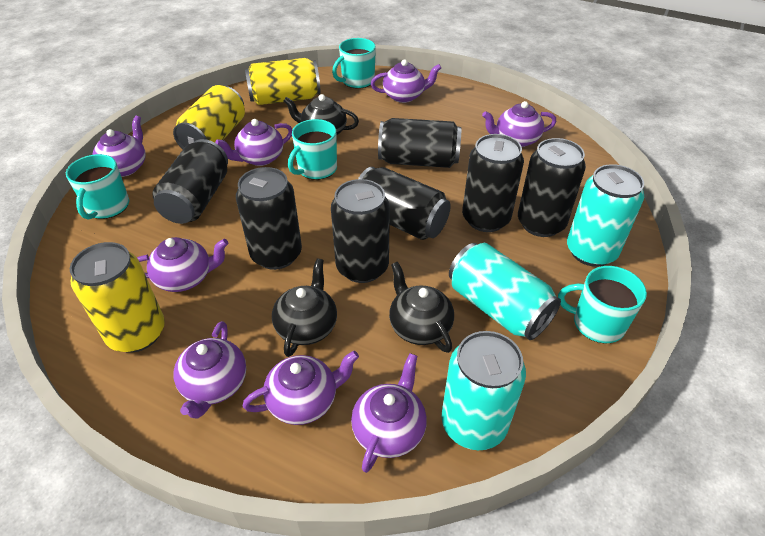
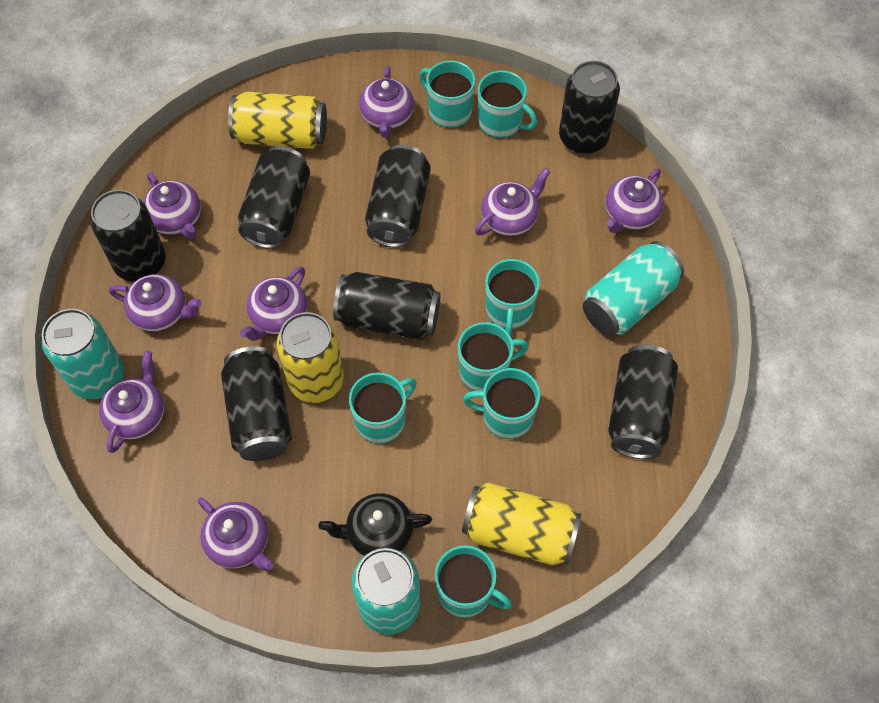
black teapot: [272,258,337,357] [284,94,359,135] [389,262,454,353] = 3 -> [319,493,432,556] = 1
turquoise mug: [66,154,129,219] [288,119,337,180] [332,38,376,89] [558,266,647,344] = 4 -> [349,372,416,444] [419,61,475,128] [435,545,512,618] [458,322,529,391] [463,368,540,439] [478,71,537,138] [486,259,540,337] = 7

